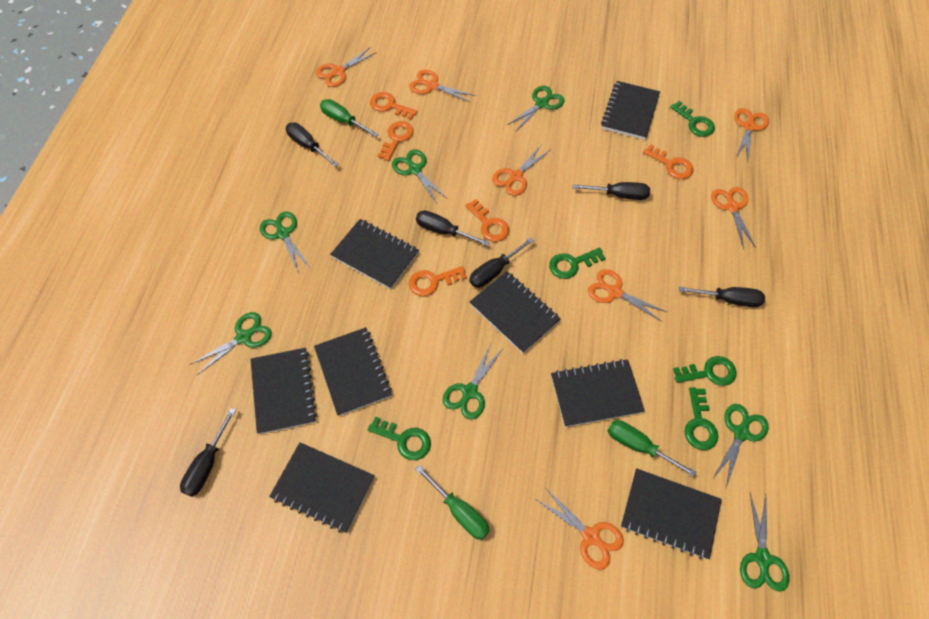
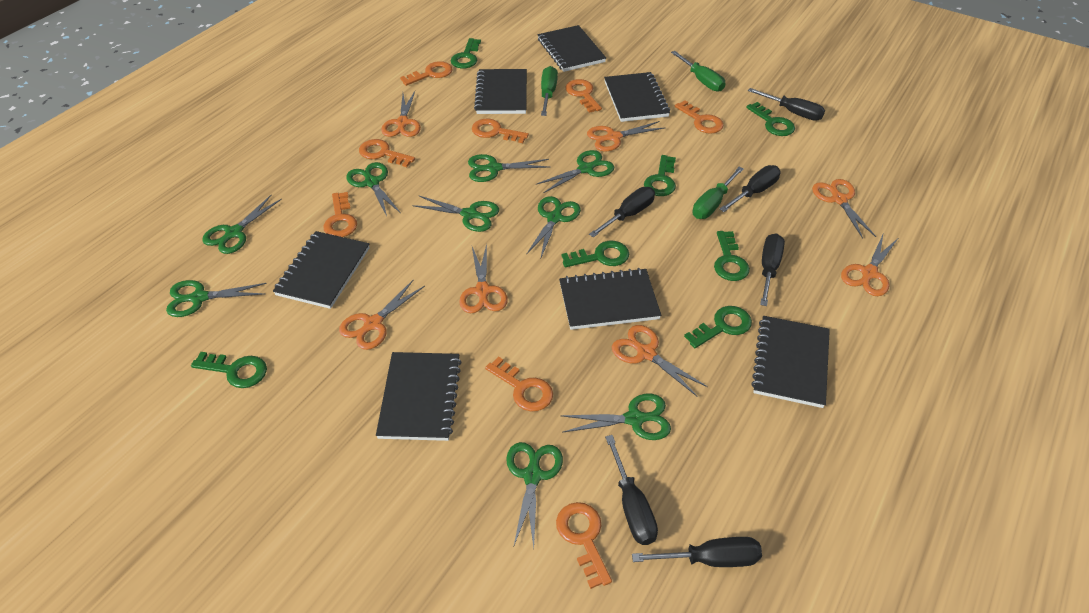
black notebook: [250,348,317,434] [269,442,375,533] [314,327,392,416] [330,219,419,289] [470,271,561,353] [551,359,645,427] [601,81,660,140] [621,468,722,559] = 8 -> [273,231,369,309] [376,352,462,441] [474,69,527,114] [538,25,606,72] [559,268,661,330] [604,72,670,122] [751,316,830,408] = 7
green key: [368,416,431,460] [549,248,606,279] [670,101,715,137] [673,356,737,386] [684,387,719,450] = 5 -> [191,352,267,388] [450,38,481,68] [562,241,629,267] [644,155,676,196] [684,306,752,348] [714,231,750,281] [746,102,795,136] = 7
green scissors: [191,312,272,375] [260,211,310,274] [392,149,446,203] [443,343,502,420] [507,86,564,131] [712,404,769,488] [740,493,790,592] = 7 -> [166,280,267,317] [202,195,282,254] [346,162,401,216] [412,195,499,232] [468,154,549,182] [506,442,563,548] [526,196,581,257] [536,150,615,193] [560,394,671,440] = 9
orange key: [370,92,417,120] [378,121,414,161] [409,266,467,296] [465,199,509,242] [643,144,694,179] = 5 -> [323,192,357,237] [359,139,415,167] [400,61,452,86] [472,119,529,143] [485,356,553,411] [556,502,612,589] [565,79,602,113] [675,100,724,134] = 8

